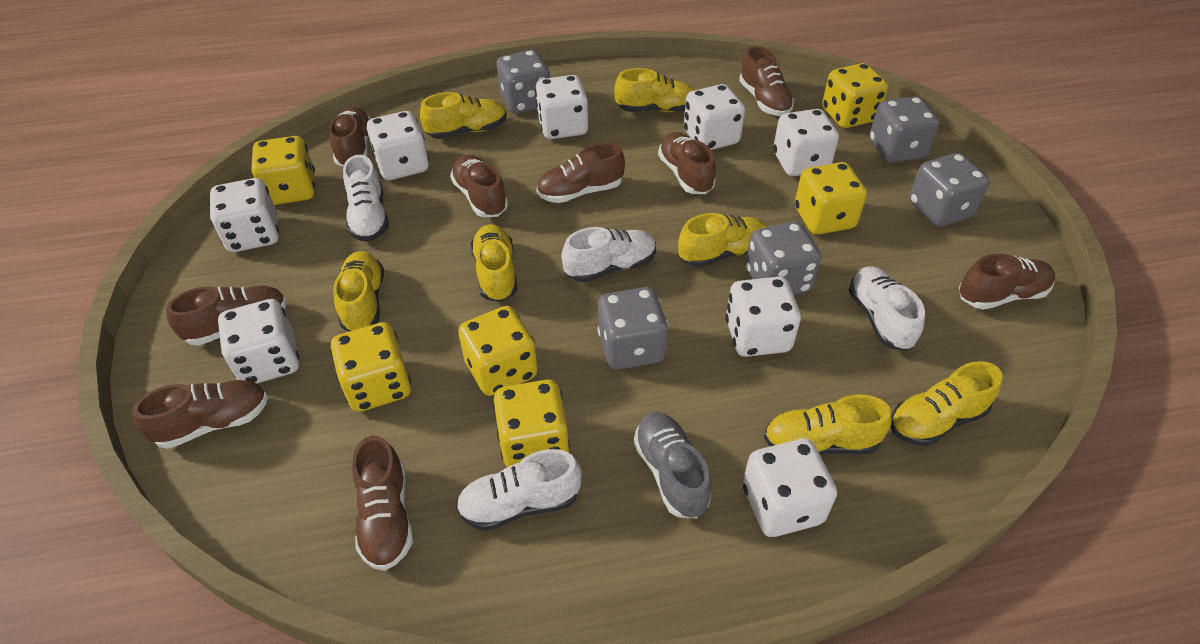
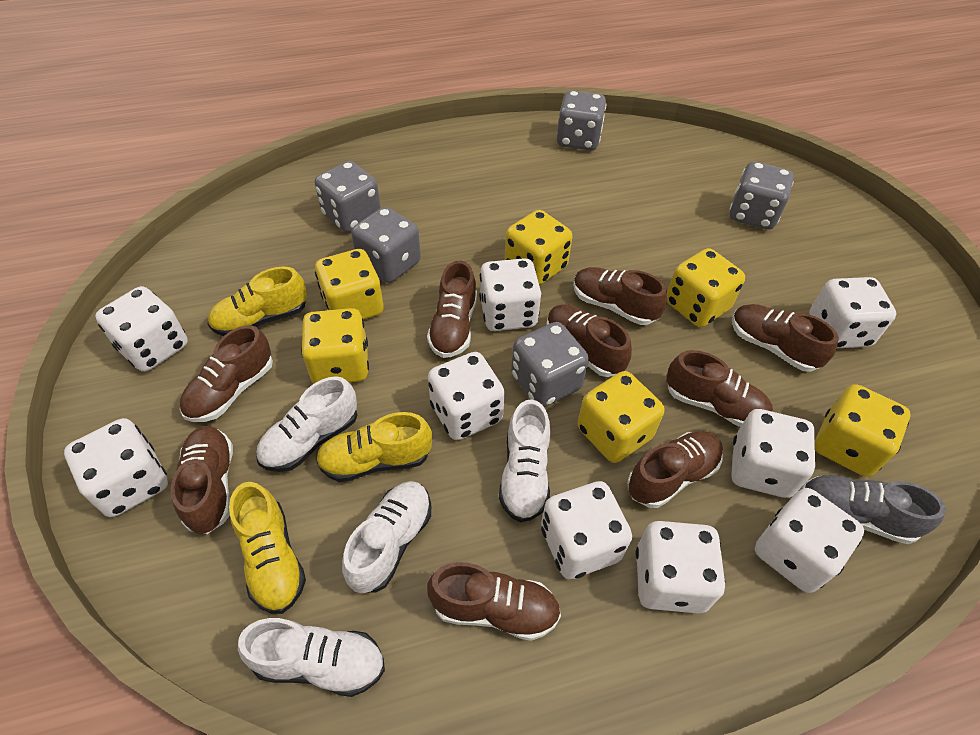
white dice: [210,178,279,252] [218,299,299,383] [367,111,429,180] [535,75,588,139] [684,84,745,150] [725,277,801,357] [743,439,837,537] [773,109,839,176] = 8 -> [64,418,168,517] [95,286,188,372] [428,352,505,440] [479,258,541,331] [541,481,632,579] [636,521,726,613] [731,409,815,498] [755,488,864,593] [809,277,896,348] = 9
yellow shoe: [333,251,384,331] [420,92,507,139] [470,224,518,302] [614,68,694,112] [678,213,767,268] [764,395,892,455] [890,361,1003,446] = 7 -> [207,266,307,336] [229,482,306,614] [316,412,432,482] = 3

